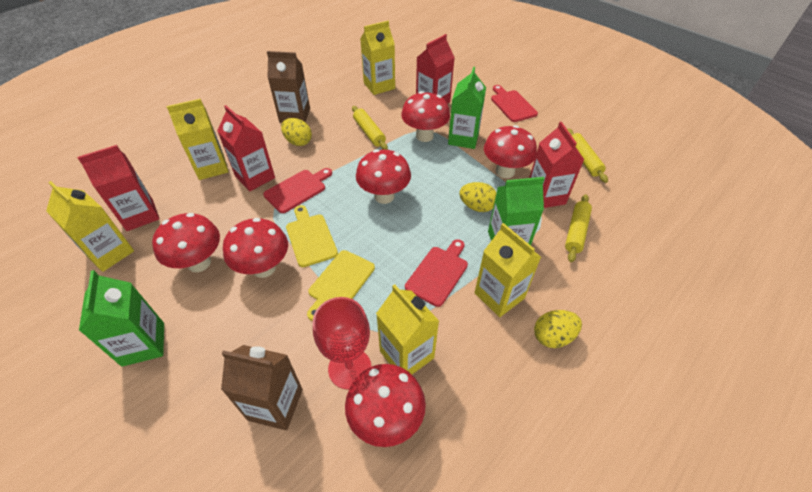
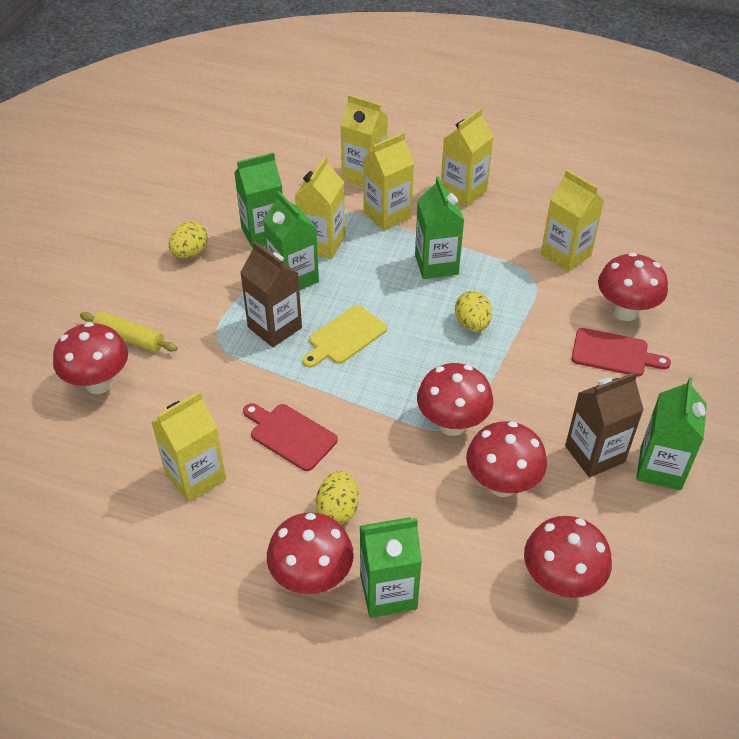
green carton: [79,270,164,367] [448,67,486,149] [488,177,545,245] = 3 -> [234,152,283,249] [263,191,319,290] [360,517,422,618] [415,176,464,279] [636,377,707,490] = 5
red carton: [77,145,160,231] [217,105,275,191] [416,34,455,104] [529,122,584,208] = 4 -> none = 0
red cutting board: [263,168,332,213] [405,239,468,307] [491,85,538,122] = 3 -> [243,403,338,471] [571,328,671,376] = 2
red goblet: [313,297,371,390] = 1 -> none = 0
yellow carton: [46,181,134,272] [166,99,229,180] [360,21,395,95] [376,284,439,374] [475,223,541,317] = 5 -> [151,391,226,502] [295,156,345,259] [340,95,388,186] [363,132,414,231] [441,108,494,207] [541,170,604,272] = 6
yellow cutting board: [286,205,338,267] [307,250,375,321] = 2 -> [302,305,387,368] = 1
yellow rolling pin: [352,106,388,150] [565,195,592,262] [567,129,608,183] = 3 -> [80,312,178,352] = 1

